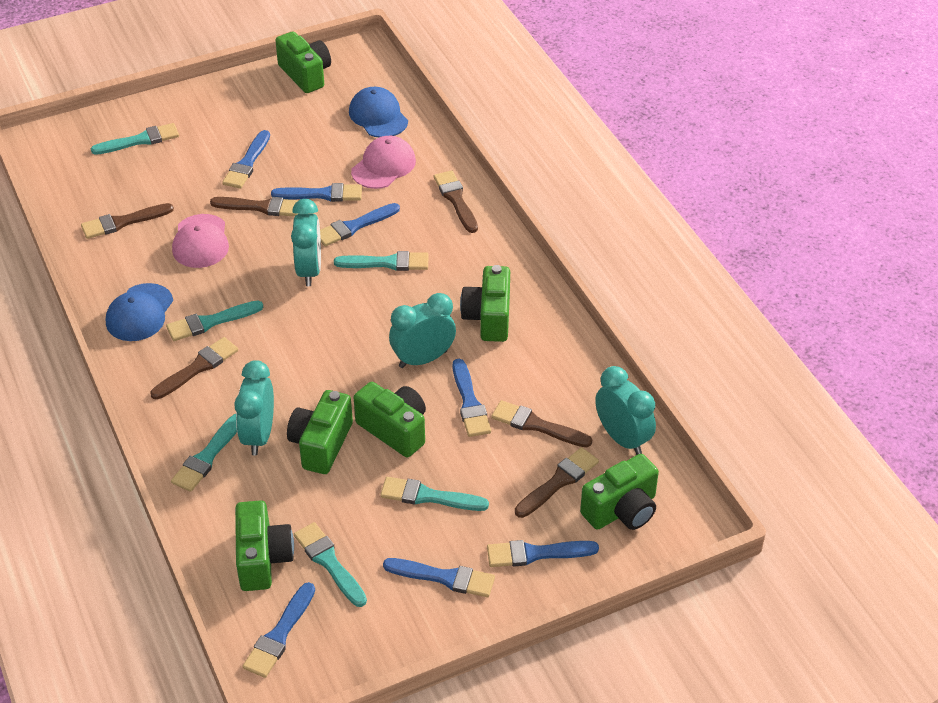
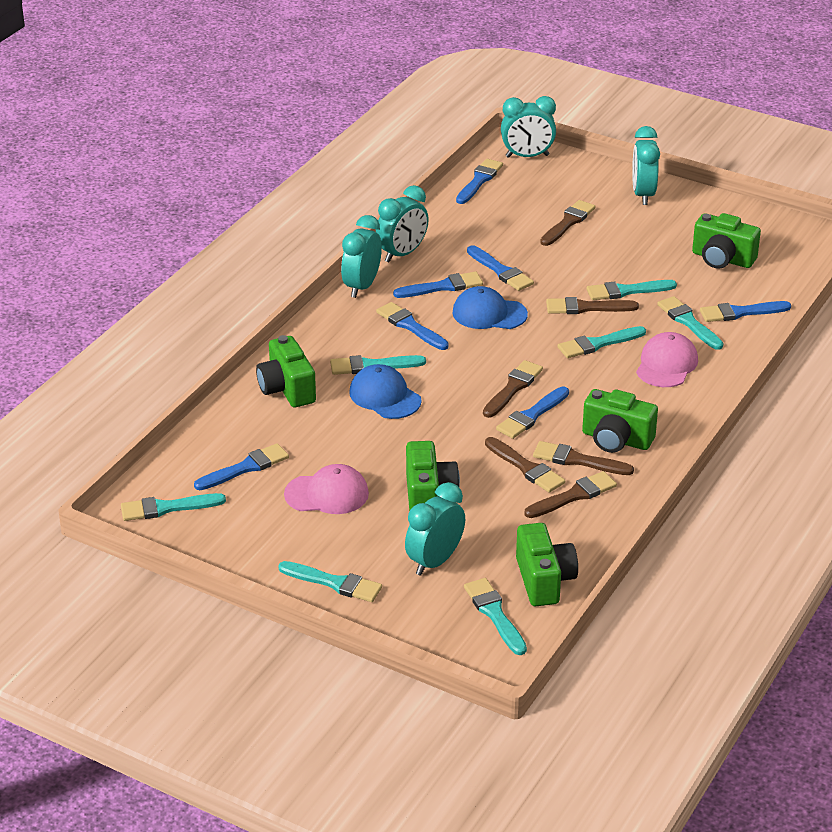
green camera: [235,500,294,591] [275,31,331,93] [287,390,353,474] [354,382,426,457] [460,265,510,342] [580,454,659,530] = 6 -> [256,335,316,407] [406,441,460,511] [516,523,578,606] [582,389,658,453] [692,213,761,269] = 5
turquoise brush: [91,123,179,155] [166,301,263,341] [171,414,237,492] [294,522,367,607] [334,251,429,271] [380,477,489,511] = 6 -> [121,493,226,521] [278,561,382,602] [330,355,426,375] [464,578,527,655] [557,326,646,358] [586,280,677,300] [657,296,723,350] = 7
turquoise clock: [234,360,274,455] [291,199,321,286] [389,293,456,368] [595,366,656,455] = 4 -> [341,215,382,298] [376,185,429,262] [405,482,465,576] [501,96,556,158] [632,126,660,205] = 5

